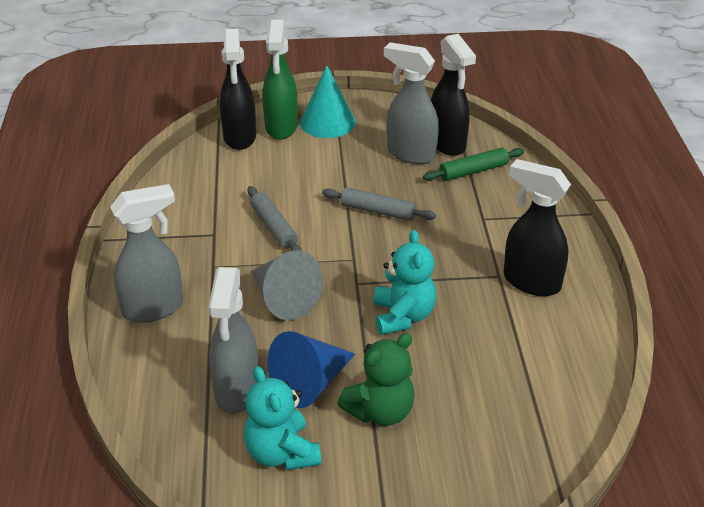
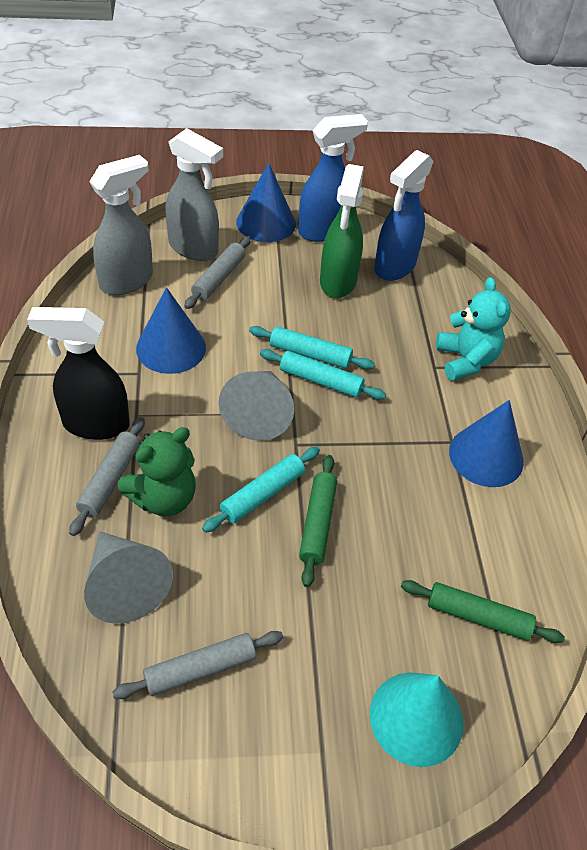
black spray bottle: [220,29,256,150] [431,34,476,156] [504,159,571,296] = 3 -> [27,307,130,440] = 1
blue cone: [267,331,355,409] = 1 -> [136,287,206,374] [236,163,296,242] [449,400,524,487] = 3
blue spray bottle: none = 0 -> [298,114,368,242] [374,150,434,281] = 2
green rolling pin: [423,148,524,181] = 1 -> [299,455,337,587] [401,580,565,643] = 2
grey cone: [251,250,323,320] = 1 -> [84,531,173,624] [219,371,294,441] = 2
grey rolling pin: [247,186,302,251] [322,187,436,221] = 2 -> [69,417,145,536] [112,631,283,699] [184,236,251,309] = 3
grey spray bottle: [110,184,183,323] [208,267,258,414] [384,42,439,164] = 3 -> [89,155,153,295] [165,128,223,261] = 2
turquoise rolling pin: none = 0 -> [202,447,320,533] [249,326,375,369] [260,349,386,400] = 3
turquoise teddy bear: [244,366,321,470] [373,230,436,335] = 2 -> [436,277,511,381] = 1

